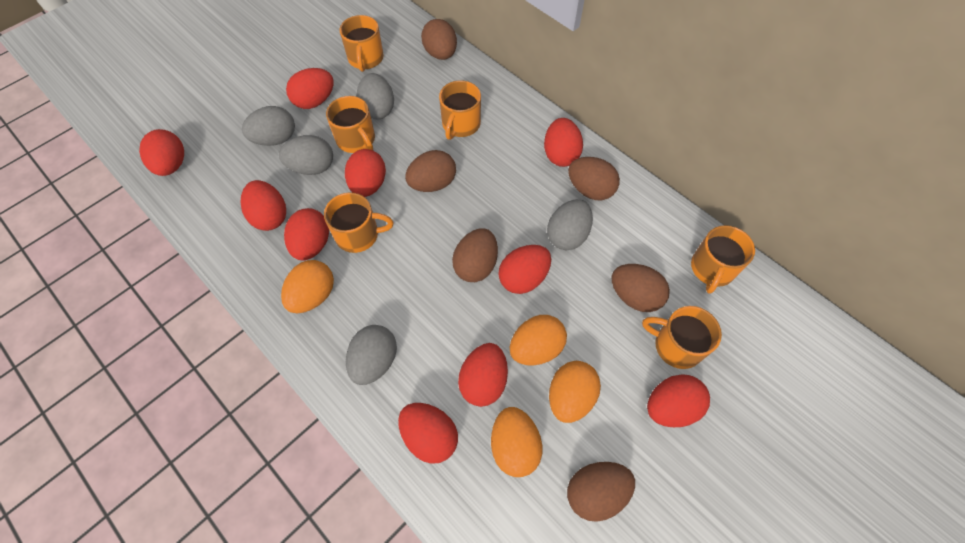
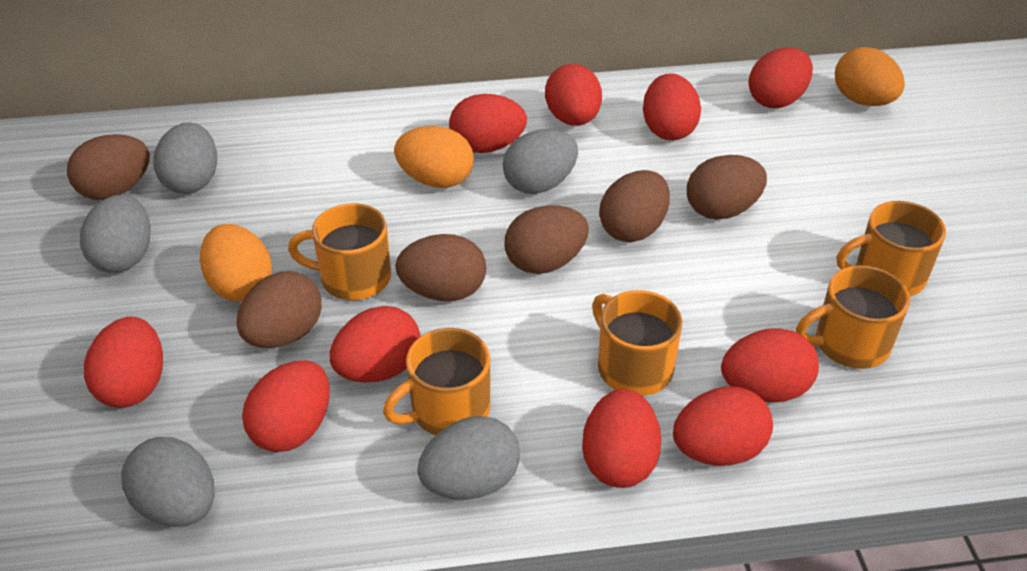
orange egg: [281,260,334,313] [491,407,542,477] [510,315,567,365] [549,361,601,423] = 4 -> [200,224,272,302] [394,126,474,188] [835,47,905,106] = 3
orange mug: [324,192,393,253] [326,96,375,153] [340,15,384,72] [439,80,481,140] [642,306,722,369] [691,225,755,294] = 6 -> [288,203,391,300] [383,328,490,436] [592,290,682,396] [796,265,910,369] [837,201,946,296] = 5

